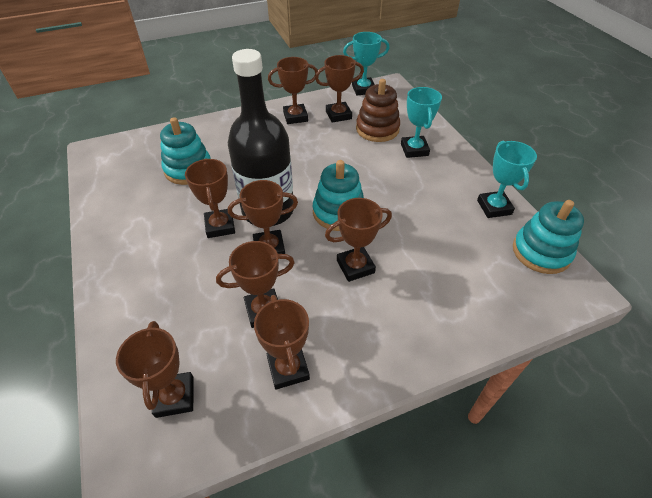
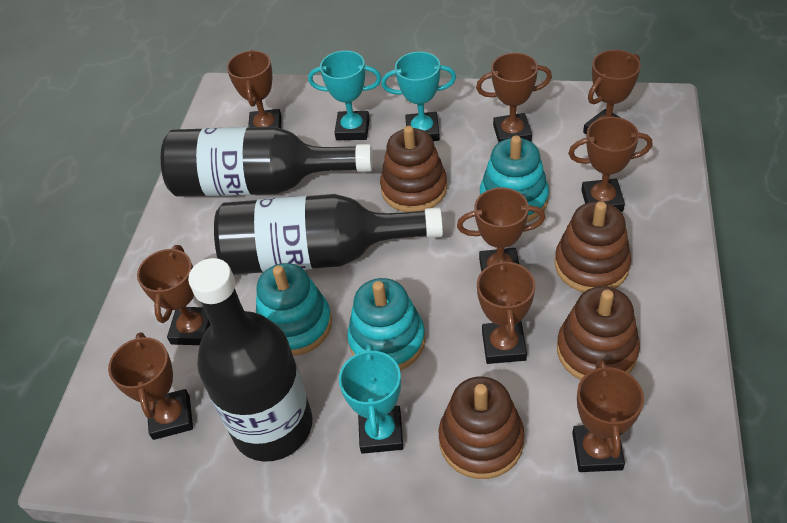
black bottle: [228,49,293,226] = 1 -> [161,126,373,197] [188,258,313,462] [214,194,443,275] = 3
brown stacking toy: [356,79,400,142] = 1 -> [380,126,447,212] [439,376,525,479] [555,201,631,292] [557,286,640,380] = 4
brown trophy: [116,321,194,418] [185,158,235,238] [216,241,295,328] [228,180,298,254] [254,295,310,390] [268,57,318,124] [315,55,364,123] [325,198,392,282] = 8 -> [108,332,193,440] [137,245,211,345] [227,50,282,128] [457,188,545,272] [476,53,552,143] [477,257,535,364] [568,117,652,212] [572,359,644,472] [583,50,641,135] = 9

